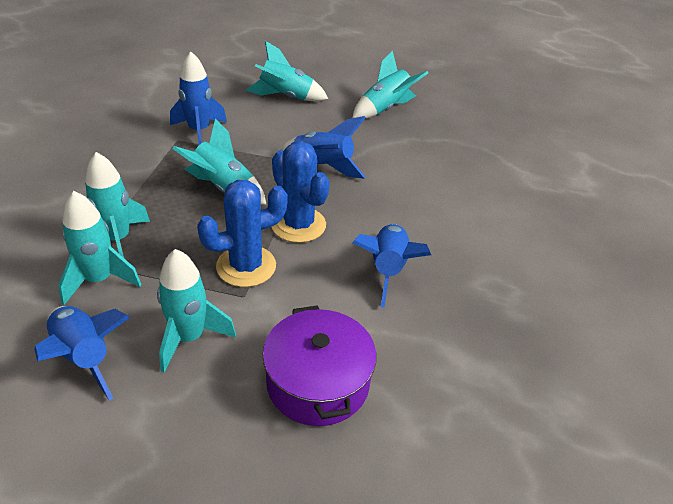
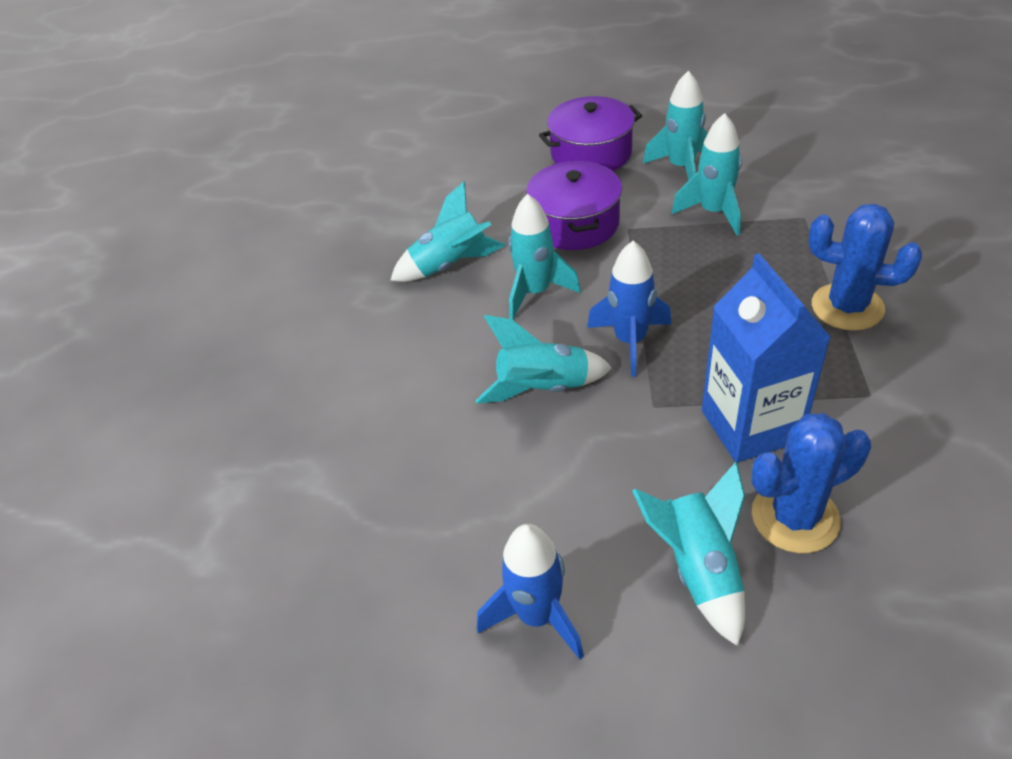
blue carton: none = 0 -> [702,253,831,463] = 1
blue rocket: [34,306,130,401] [170,51,227,145] [280,116,366,179] [353,224,431,308] = 4 -> [477,524,584,659] [587,241,672,377] = 2
purple pot: [263,305,376,426] = 1 -> [526,161,622,250] [539,96,642,171] = 2

